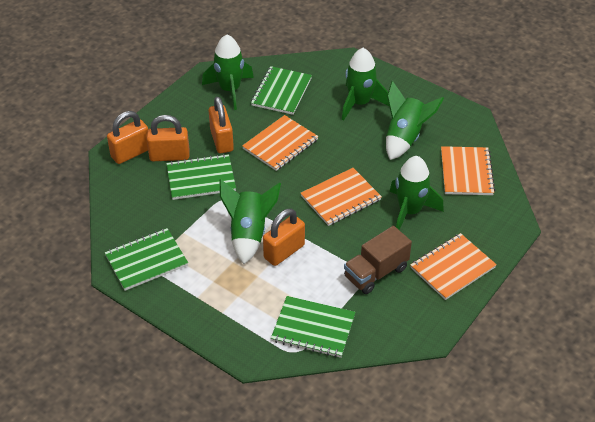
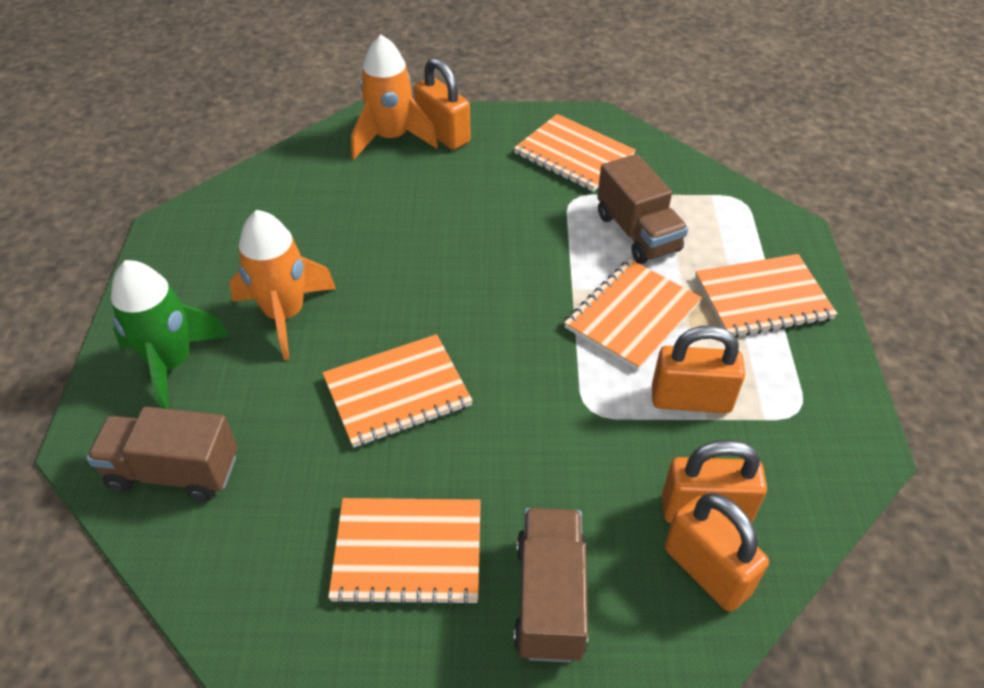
brown truck: [344,226,412,294] = 1 -> [87,407,237,501] [514,508,588,662] [597,154,688,264] = 3
green notebook: [105,228,188,291] [166,154,236,200] [251,66,312,115] [271,296,355,358] = 4 -> none = 0
green rocket: [202,34,254,110] [220,179,281,264] [342,48,389,121] [386,81,444,160] [389,156,444,230] = 5 -> [111,260,230,409] = 1
orange notebook: [242,115,319,171] [301,168,382,226] [410,233,497,300] [441,146,495,195] = 4 -> [322,334,473,448] [328,498,481,606] [514,114,636,192] [564,259,702,371] [695,254,837,338] = 5
orange rocket: none = 0 -> [229,210,336,360] [351,35,438,159] = 2

